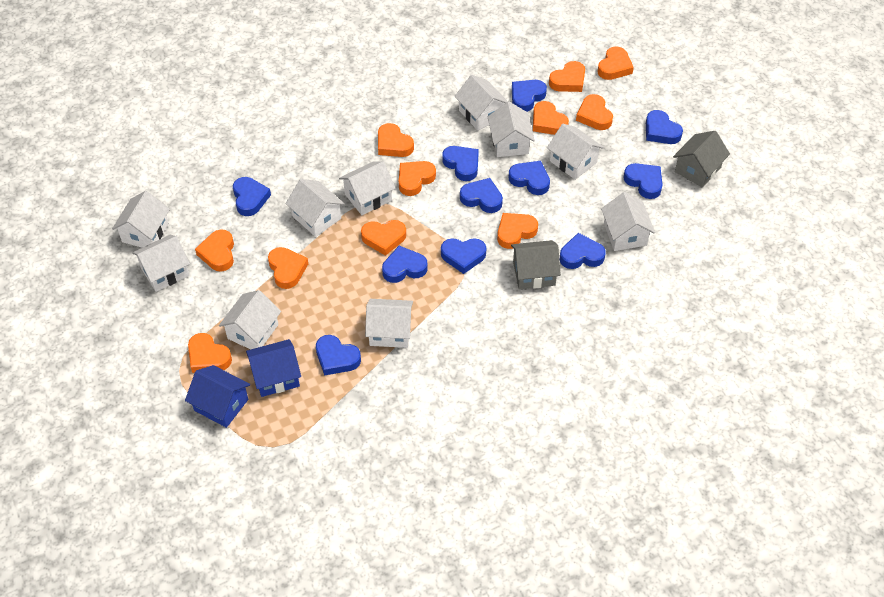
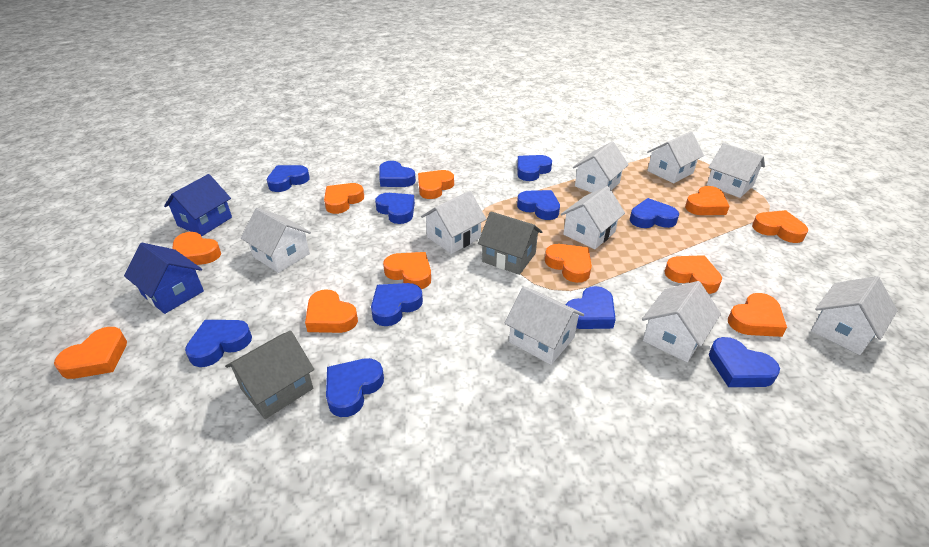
white house: [112,191,170,248] [132,235,190,292] [219,290,281,349] [285,179,345,237] [339,161,396,215] [365,299,413,348] [455,75,508,131] [488,101,535,157] [547,124,604,180] [601,192,655,251] = 10 -> [241,208,311,273] [421,191,486,254] [505,286,584,365] [561,186,625,249] [573,141,629,193] [642,281,721,362] [647,131,704,183] [707,143,765,198] [811,276,898,355] = 9

